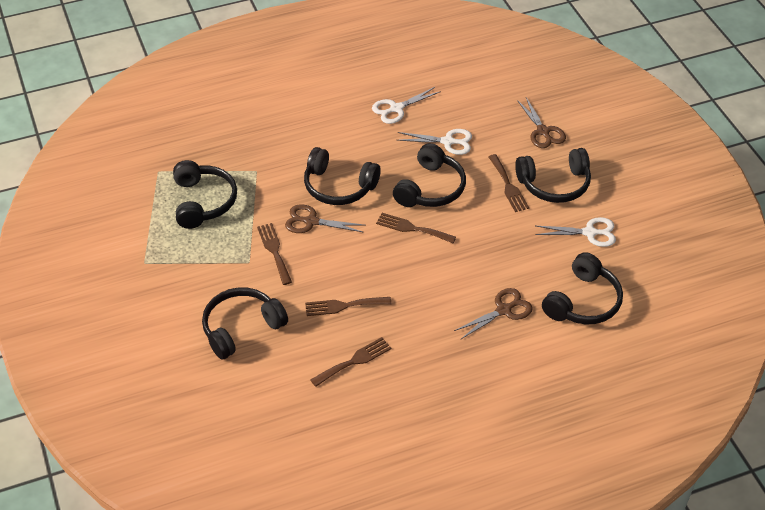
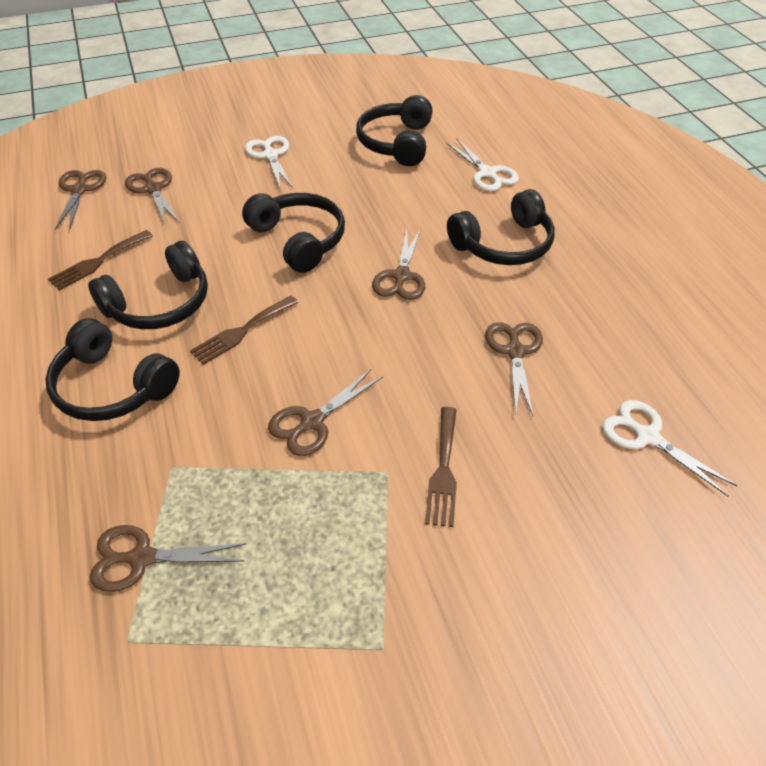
black headphones: [173,160,237,229] [202,287,288,359] [304,147,381,205] [393,143,466,207] [515,148,591,203] [542,252,623,325] = 6 -> [45,318,180,421] [88,241,208,329] [242,193,345,273] [356,95,432,166] [447,189,555,265] = 5
brown fork: [257,223,292,285] [305,297,391,316] [310,337,391,387] [376,213,456,243] [488,154,529,212] = 5 -> [48,230,153,291] [190,296,298,365] [425,407,457,527] = 3
brown scissors: [285,204,364,233] [454,288,533,339] [517,98,566,148] = 3 -> [54,170,106,231] [90,525,246,592] [125,168,180,224] [268,368,383,456] [372,228,425,300] [485,322,543,416] = 6

